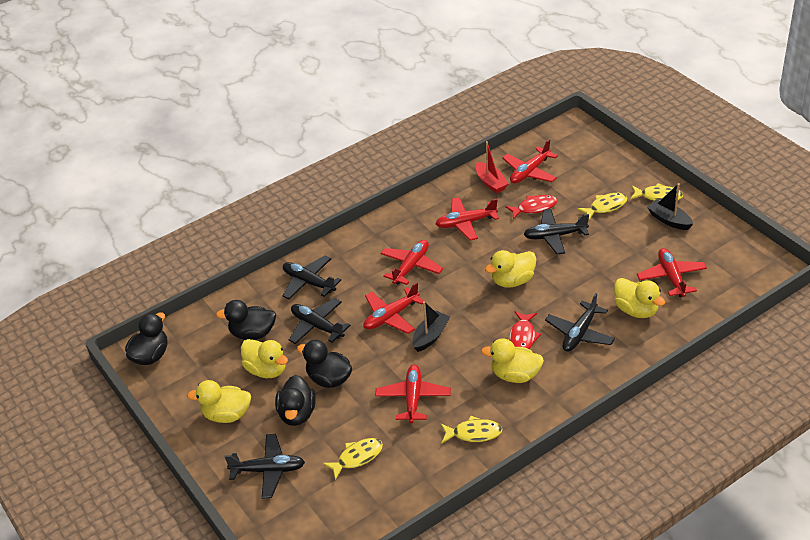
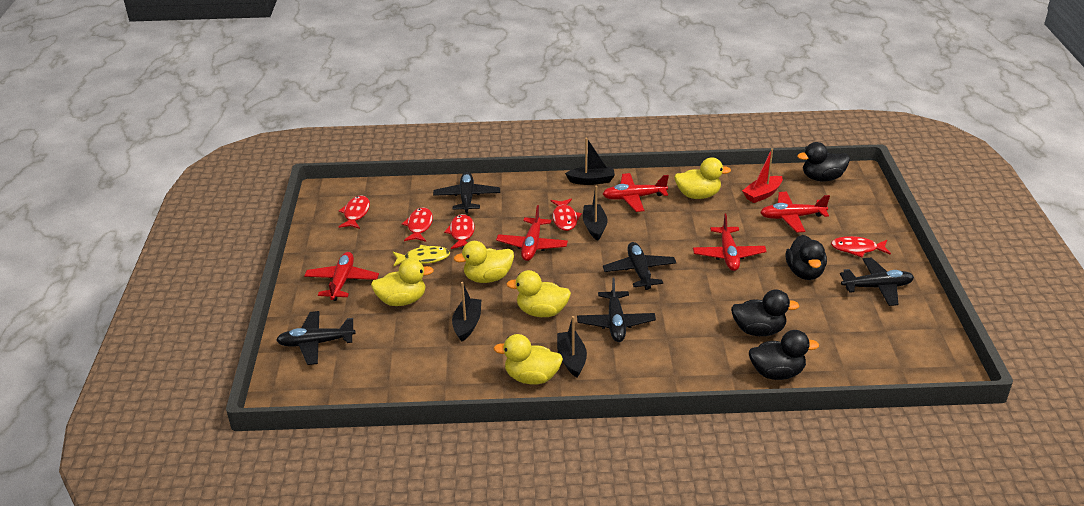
black boat: [412,301,450,352] [647,183,693,230] = 2 -> [452,282,481,342] [557,316,587,377] [565,138,615,185] [583,185,608,241] = 4
red fish: [505,195,557,219] [509,311,541,349] = 2 -> [338,195,370,229] [402,207,433,242] [444,214,475,249] [551,198,582,231] [831,236,891,257] = 5
red plane: [363,282,424,334] [375,365,451,423] [381,240,443,285] [436,197,499,240] [502,139,558,184] [637,248,707,297] = 6 -> [304,252,379,301] [496,205,568,261] [603,173,669,212] [693,214,767,271] [760,192,830,233] = 5
yellow fish: [323,438,383,480] [441,416,502,443] [577,193,627,220] [630,183,683,201] = 4 -> [393,245,450,266] = 1

